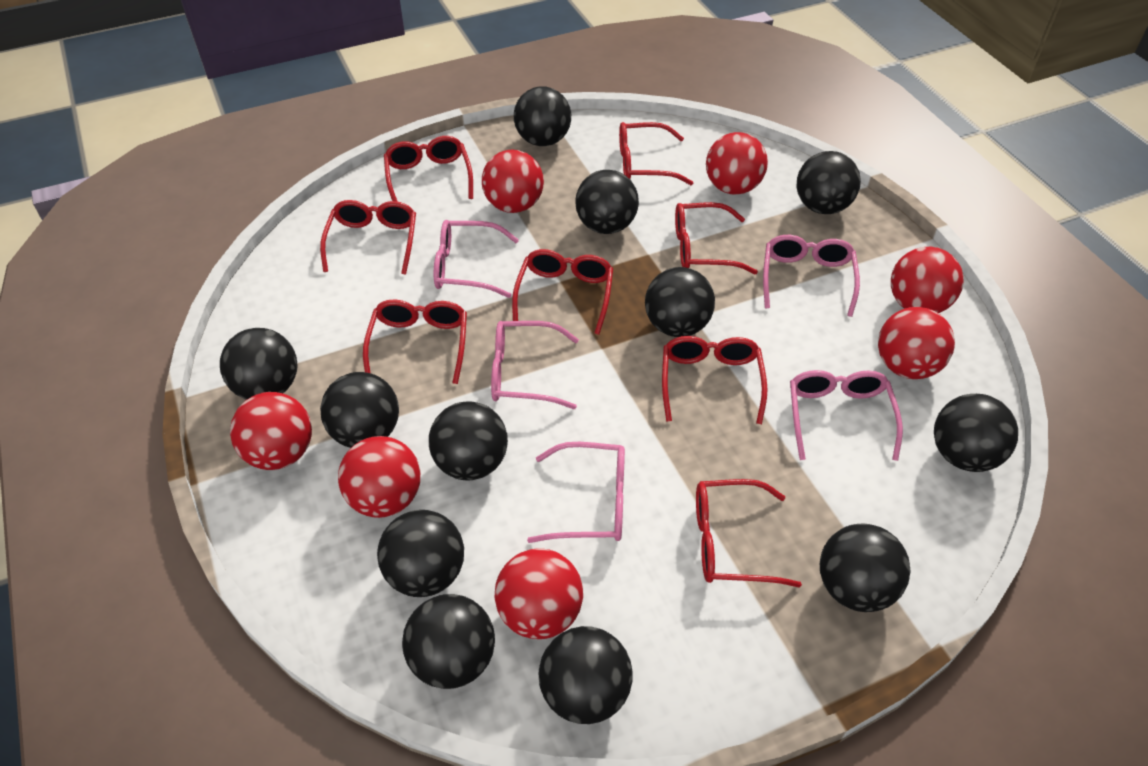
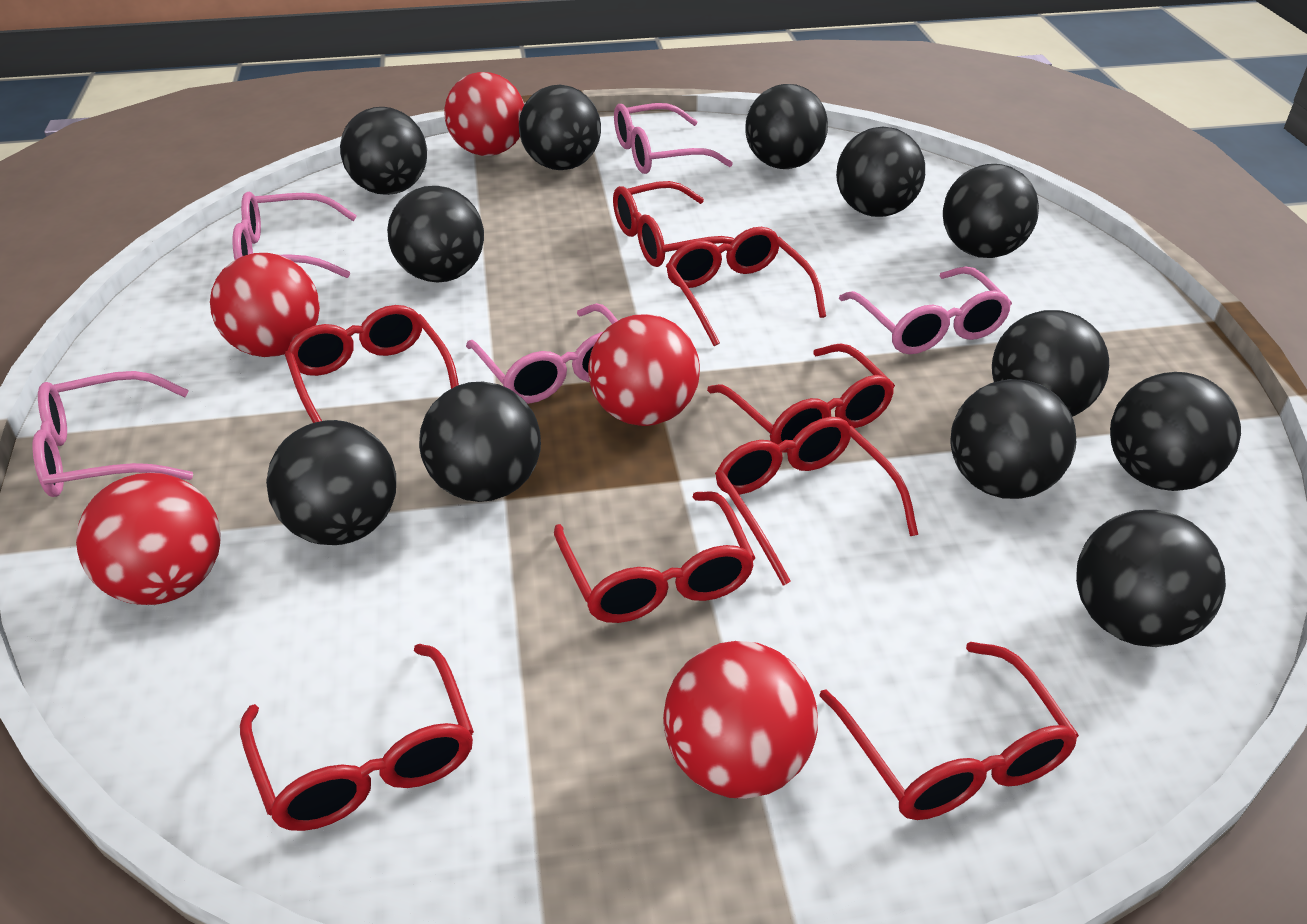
red ball: [230,392,312,470] [338,436,420,518] [482,150,544,213] [495,548,583,639] [706,132,768,195] [878,307,955,379] [891,247,964,313] = 7 -> [76,473,221,605] [210,253,320,357] [444,72,524,156] [588,314,700,426] [663,641,818,799] = 5

